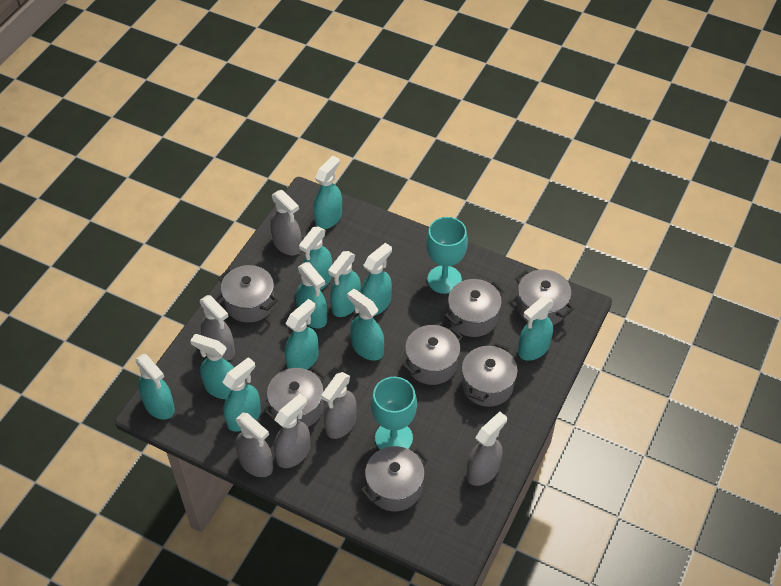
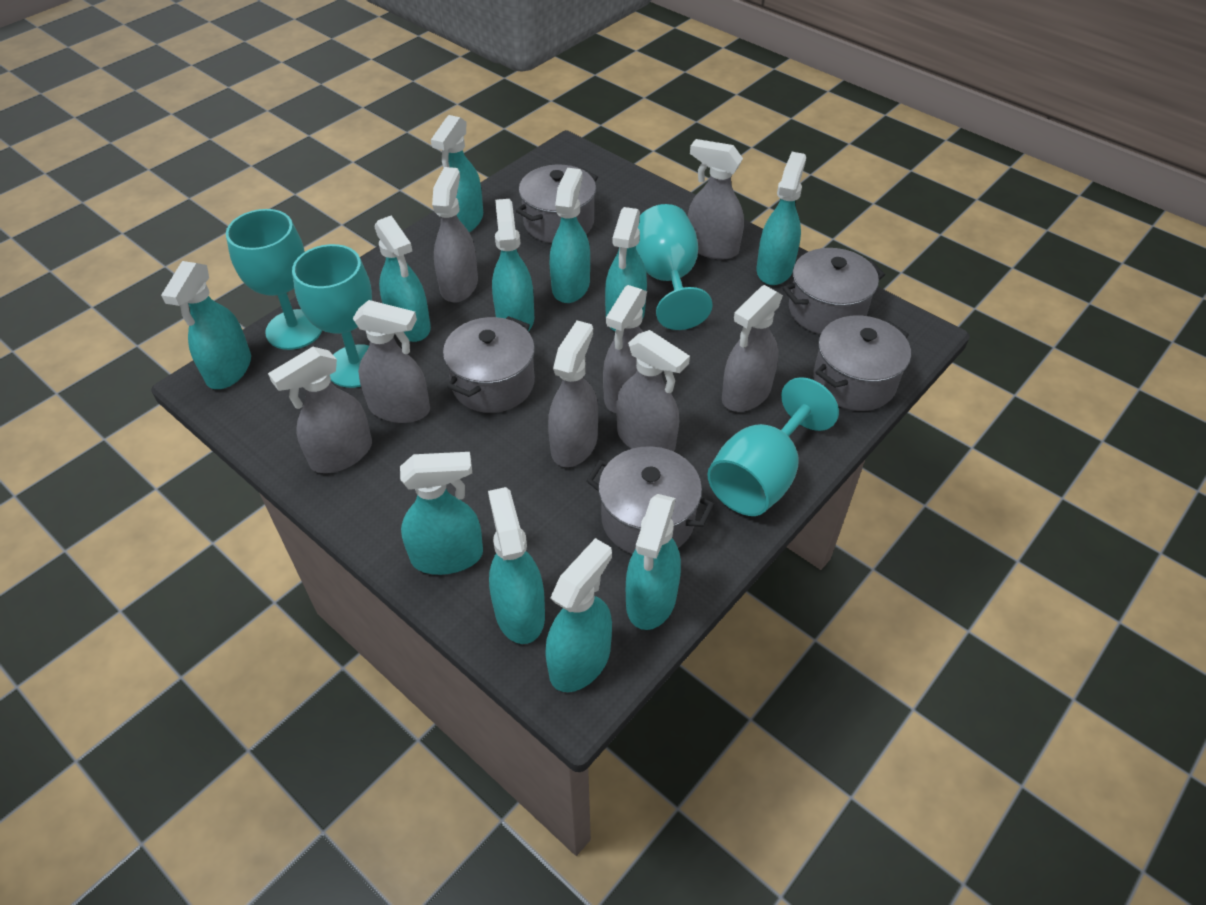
grey pot: [218,265,278,323] [265,368,325,427] [361,446,428,511] [402,325,463,385] [445,279,504,337] [462,343,518,407] [515,269,574,325] = 7 -> [443,316,535,413] [516,164,598,243] [586,446,715,554] [783,248,885,334] [813,316,911,411] = 5
grey spray bottle: [200,295,235,361] [236,413,273,477] [270,190,302,255] [274,394,310,468] [321,372,356,439] [466,411,507,486] = 6 -> [268,347,372,473] [353,300,430,423] [432,167,478,302] [548,320,598,467] [603,285,647,413] [616,330,690,452] [688,139,744,260] [722,285,783,412] = 8
turquoise goblet: [371,377,417,449] [426,217,468,294] = 2 -> [226,209,322,350] [292,244,372,388] [635,204,713,330] [707,377,839,516] = 4

